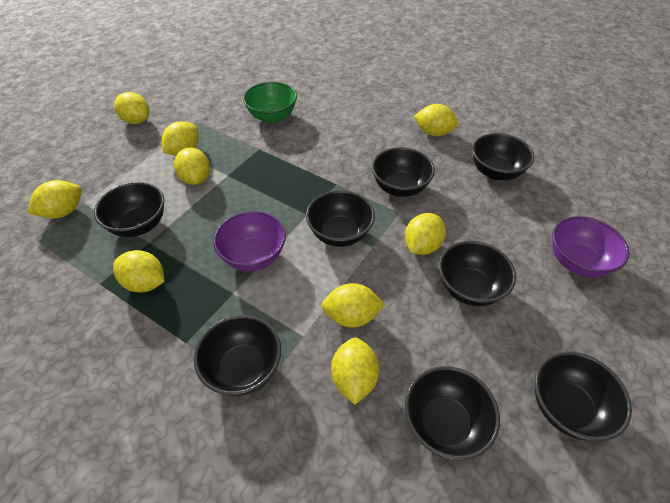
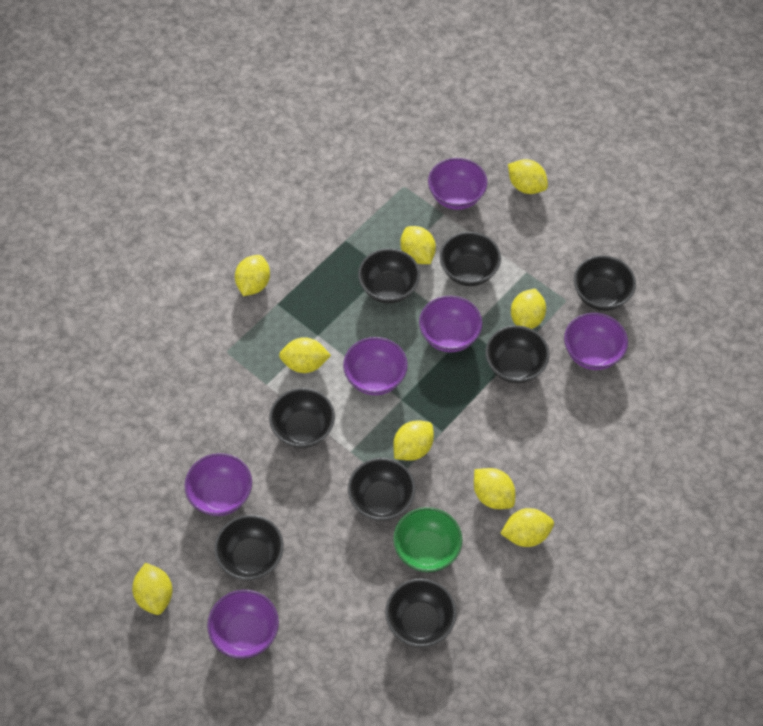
purple bowl: [213,211,286,271] [552,216,629,277] = 2 -> [184,453,252,516] [207,590,279,659] [343,337,408,395] [419,296,482,352] [428,158,487,210] [564,313,628,370] = 6

